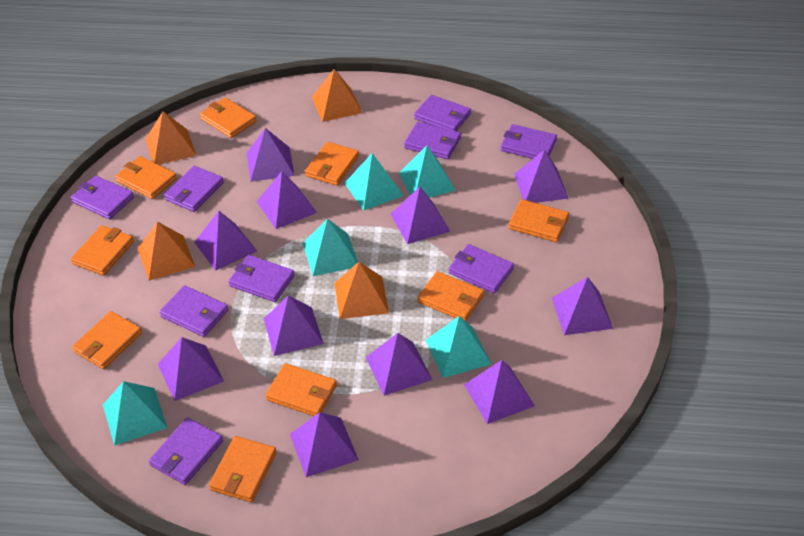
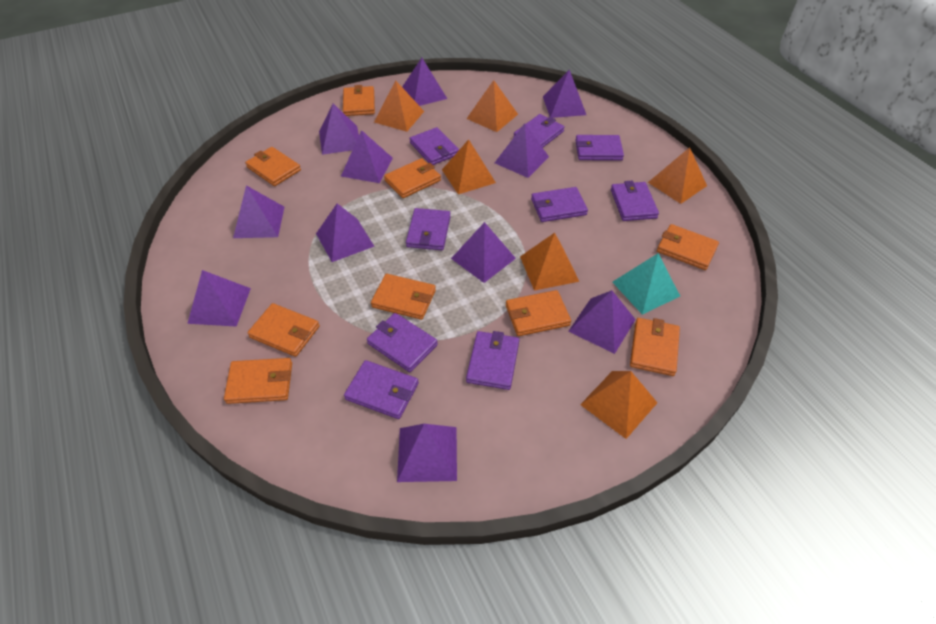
orange pyramid: [138,221,195,281] [145,111,197,165] [312,69,362,122] [335,262,389,319] = 4 -> [374,80,424,132] [442,139,496,194] [466,80,518,132] [520,233,579,291] [580,371,658,439] [648,147,707,204] = 6
turquoise pyramid: [103,381,167,446] [303,218,358,276] [344,153,404,211] [399,146,456,198] [425,316,491,378] = 5 -> [612,253,680,315] = 1

